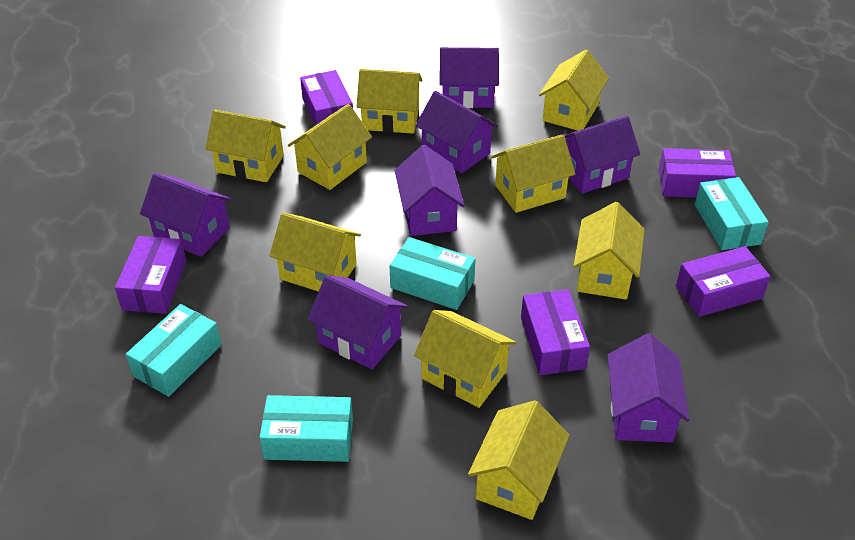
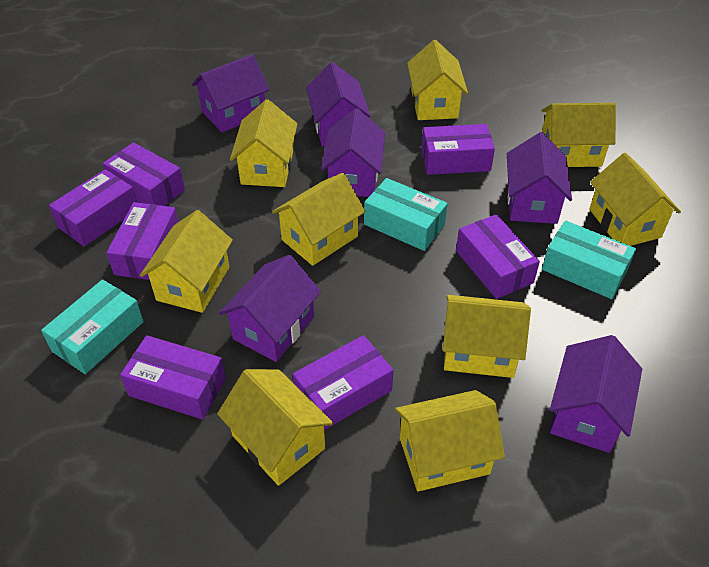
purple box: [115,236,187,314] [300,70,353,126] [521,289,590,375] [658,148,736,198] [676,246,771,317] = 5 -> [49,169,137,247] [102,142,185,206] [106,202,179,280] [120,335,226,420] [293,335,393,430] [421,124,495,175] [456,214,540,299] = 7
purple house: [140,173,231,257] [308,275,408,370] [395,145,465,236] [415,91,498,173] [439,47,499,108] [564,116,640,194] [607,333,690,443] = 7 -> [192,54,270,133] [219,255,321,362] [306,62,370,147] [321,108,385,197] [507,132,572,224] [550,335,642,453] = 6
turquoise box: [125,304,222,397] [259,395,353,462] [390,237,476,310] [695,177,769,250] = 4 -> [41,280,144,374] [364,178,448,251] [542,221,636,299] = 3

